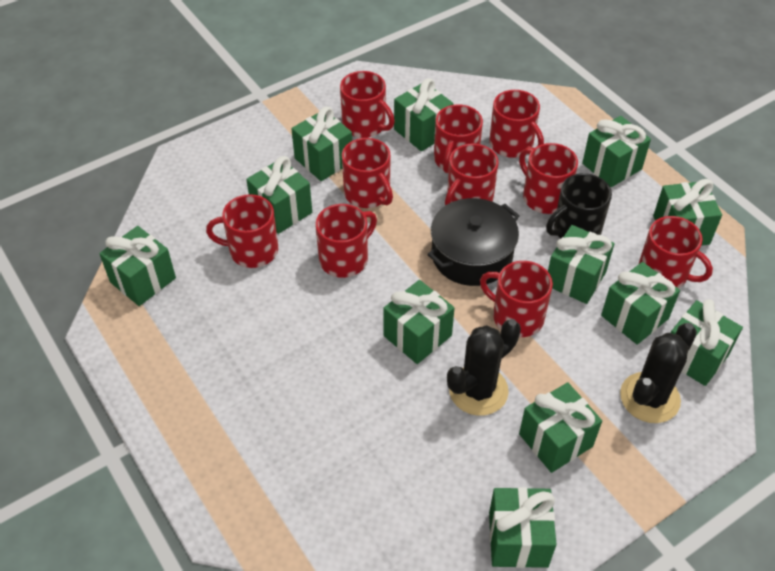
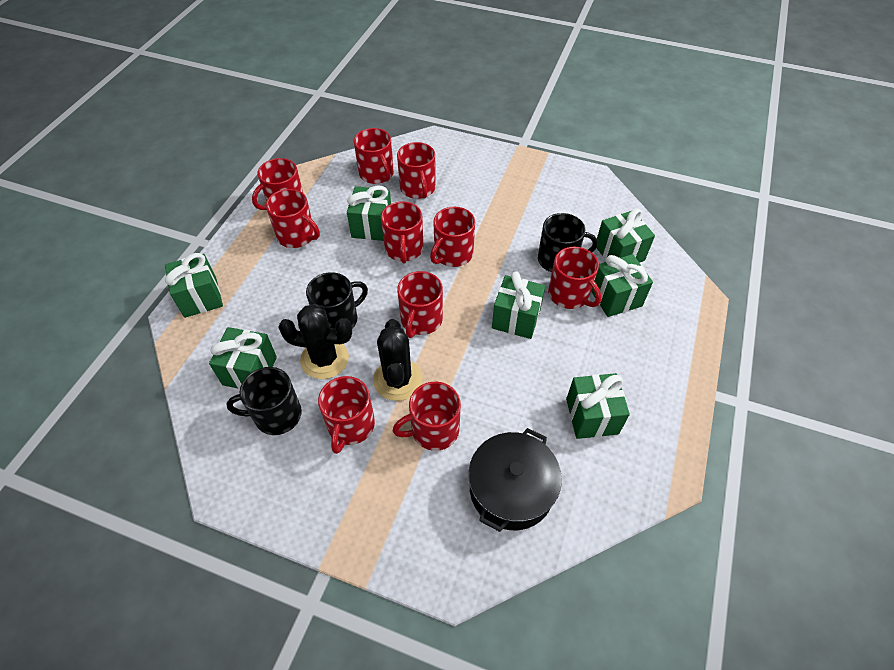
black mug: [546,173,612,238] = 1 -> [226,367,302,435] [306,272,368,329] [538,213,598,272] = 3
green gift: [99,226,176,306] [246,156,312,234] [291,107,352,181] [383,280,454,364] [394,78,453,151] [489,487,557,568] [519,382,602,473] [548,225,614,304] [582,116,651,187] [601,262,680,345] [653,179,722,246] [671,299,743,386] = 12 -> [165,253,223,318] [209,327,277,389] [347,186,391,241] [492,271,545,339] [566,373,630,439] [591,254,653,317] [597,208,655,263] = 7

